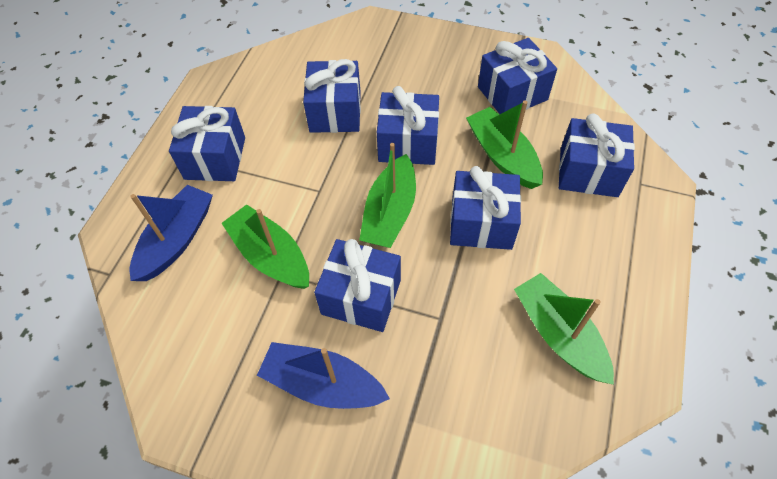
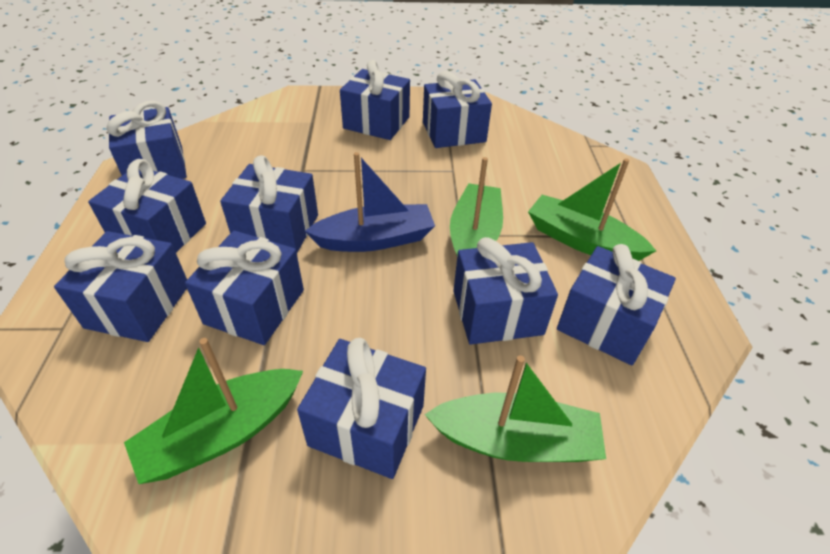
blue boat: [130,185,213,281] [257,342,390,409] = 2 -> [305,152,435,252] = 1
blue gift: [169,106,245,181] [303,59,361,133] [314,239,401,332] [377,86,439,165] [450,166,521,250] [478,38,557,114] [559,113,635,197] = 7 -> [54,231,187,342] [88,159,206,252] [107,101,187,179] [185,231,304,345] [220,155,318,253] [297,338,426,479] [340,60,410,140] [423,71,492,148] [453,237,558,345] [557,244,676,365] = 10

